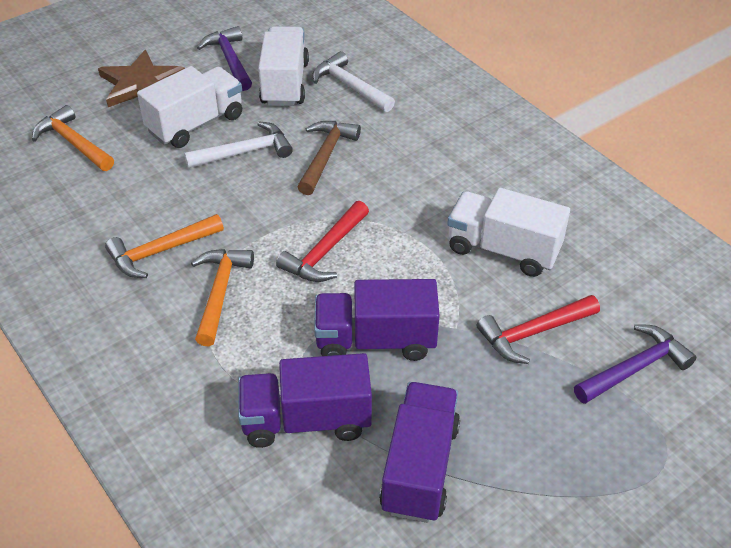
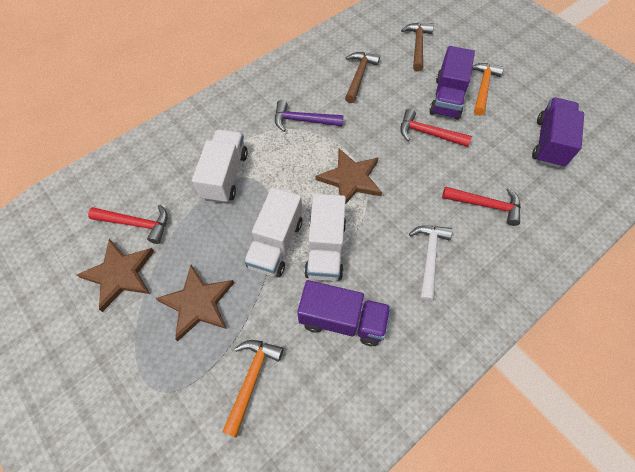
brown hammer: [298,121,361,195] = 1 -> [345,52,380,103] [401,23,434,72] = 2
brown star: [98,50,185,107] = 1 -> [77,239,154,312] [155,265,234,341] [316,149,382,204] = 3
orange hammer: [32,105,114,171] [105,214,224,278] [191,249,254,346] = 3 -> [222,340,283,438] [472,63,504,116] = 2
purple hammer: [197,26,252,91] [574,324,697,404] = 2 -> [275,100,343,132] = 1
red hammer: [276,201,369,282] [477,295,600,364] = 2 -> [88,204,168,244] [400,109,472,147] [442,186,521,226] = 3
white hammer: [184,122,293,169] [312,51,395,112] = 2 -> [409,226,453,302] = 1

